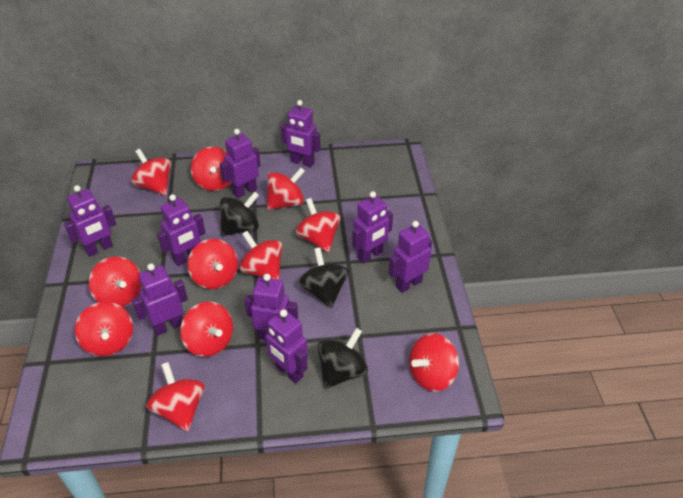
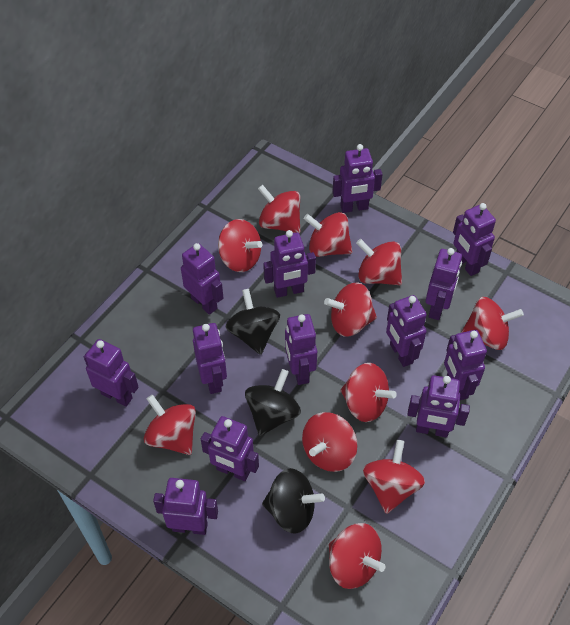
purple robot: [64,185,116,257] [132,263,188,336] [157,194,206,266] [220,129,261,198] [244,274,298,339] [263,309,308,383] [281,100,321,167] [352,191,393,263] [389,221,432,293] = 9 -> [84,339,138,407] [153,478,218,535] [181,243,223,315] [193,323,227,394] [201,416,259,481] [263,230,316,298] [285,314,317,385] [332,144,383,213] [386,295,427,367] [407,375,470,438] [425,248,462,320] [444,330,487,400] [453,203,496,276] = 13

